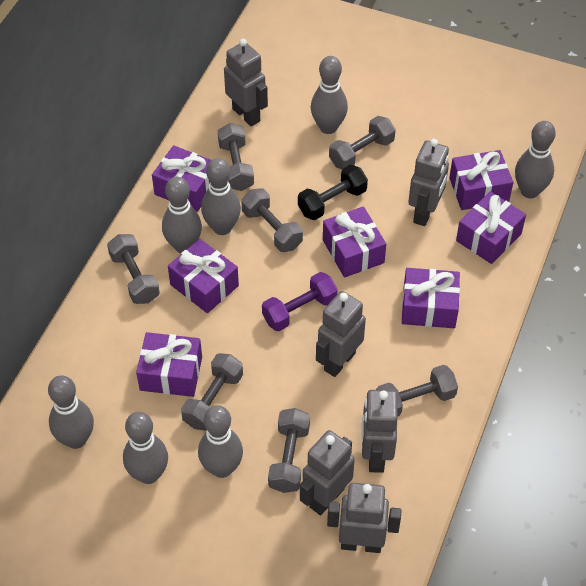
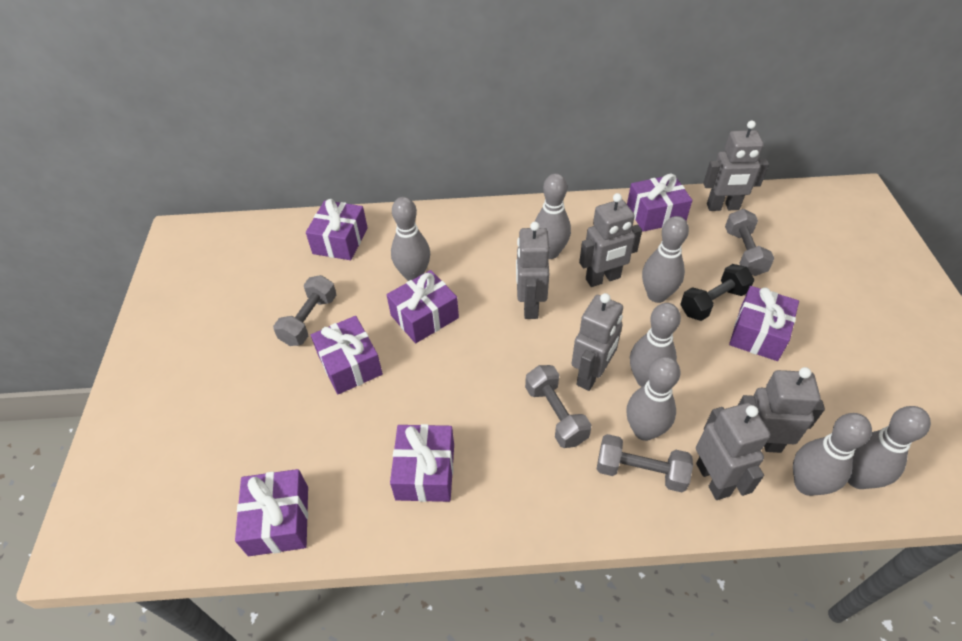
grey dumbbell: [107,234,160,304] [181,353,243,431] [218,123,254,191] [241,188,303,252] [268,408,310,493] [329,116,396,169] [376,365,458,417] = 7 -> [273,275,336,346] [525,365,591,448] [597,434,693,493] [725,209,774,276] = 4
purple dumbbell: [262,272,338,331] = 1 -> none = 0

